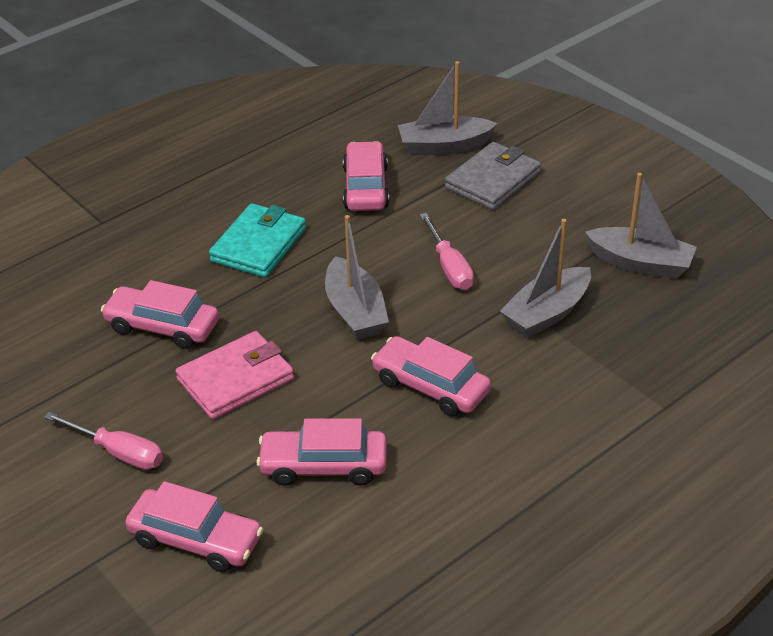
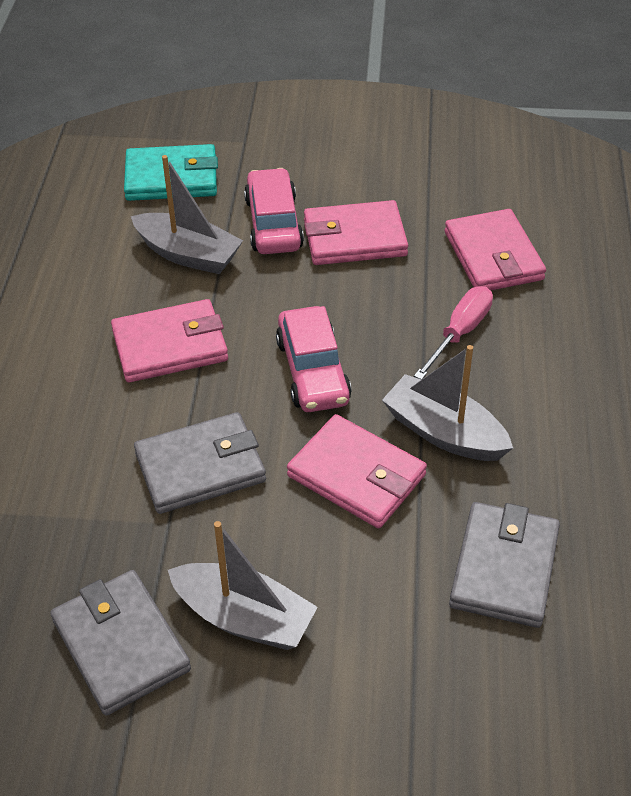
grey boat: [325,215,389,340] [398,61,498,155] [500,219,591,338] [585,173,697,279] = 4 -> [131,155,243,274] [168,521,318,650] [382,345,513,461] = 3
grey wallet: [445,142,541,210] = 1 -> [50,570,191,716] [134,412,266,514] [449,502,560,628] = 3
pink car: [101,280,219,349] [126,481,263,572] [256,418,387,486] [343,141,389,211] [371,336,491,416] = 5 -> [244,168,304,254] [276,306,352,412] = 2
pink screwdriver: [44,412,163,470] [419,213,474,290] = 2 -> [414,286,493,380] = 1
pink wallet: [176,331,294,419] = 1 -> [111,299,228,382] [287,414,427,528] [304,200,408,265] [445,209,546,291] = 4

